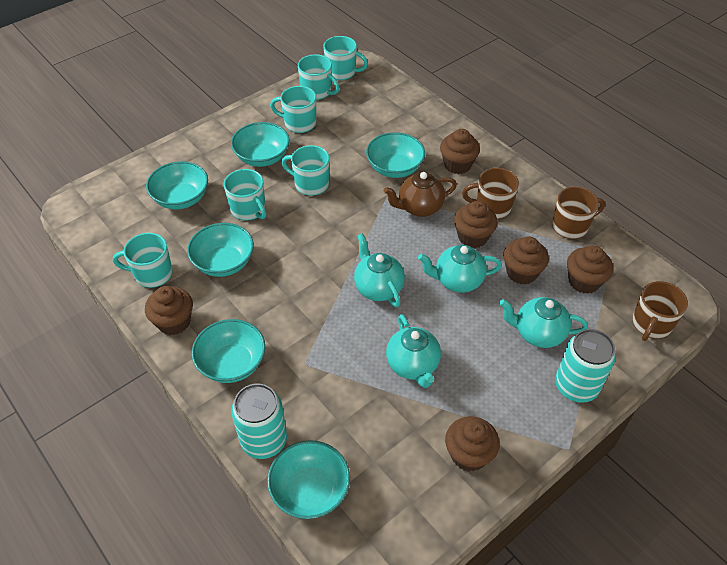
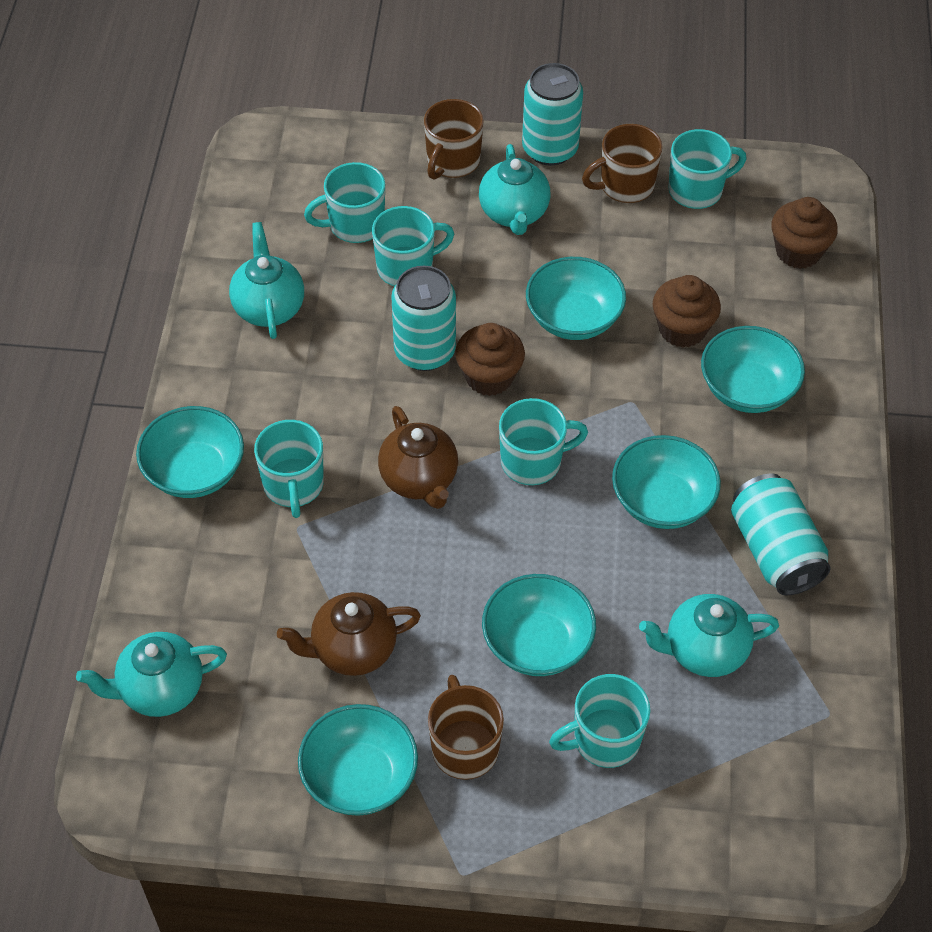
brown cupcake: [145,286,193,335] [440,129,480,174] [445,416,500,472] [454,201,498,248] [503,236,549,284] [567,245,613,294] = 6 -> [455,323,525,396] [653,275,721,348] [772,197,838,269] = 3
brown teapot: [384,172,457,217] = 1 -> [277,592,421,676] [378,406,458,509] = 2
turquoise can: [231,384,287,459] [555,329,616,403] = 2 -> [391,266,456,371] [522,63,583,166] [731,474,831,595] = 3

